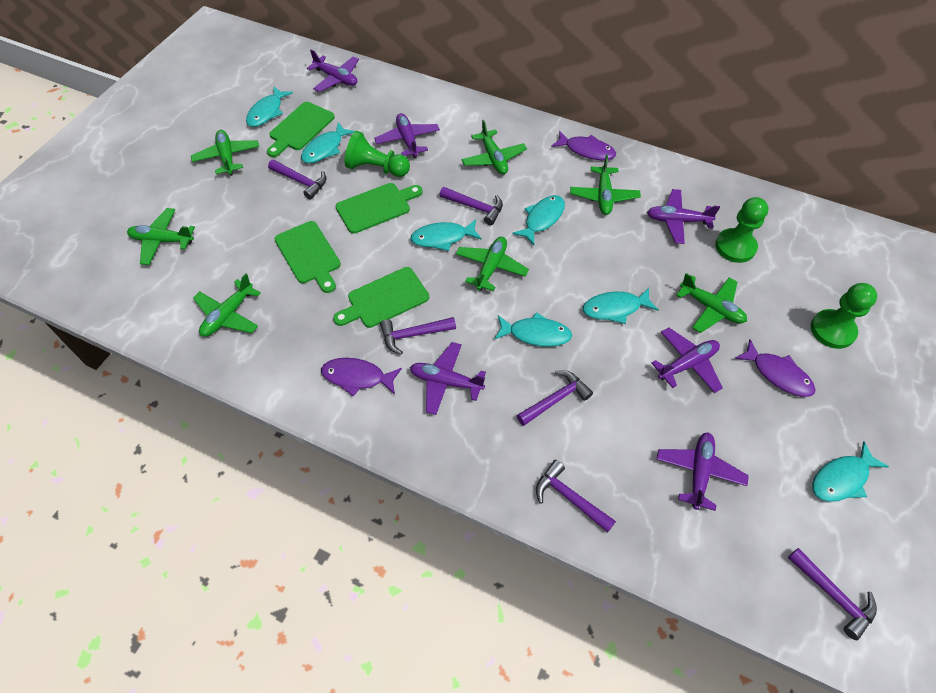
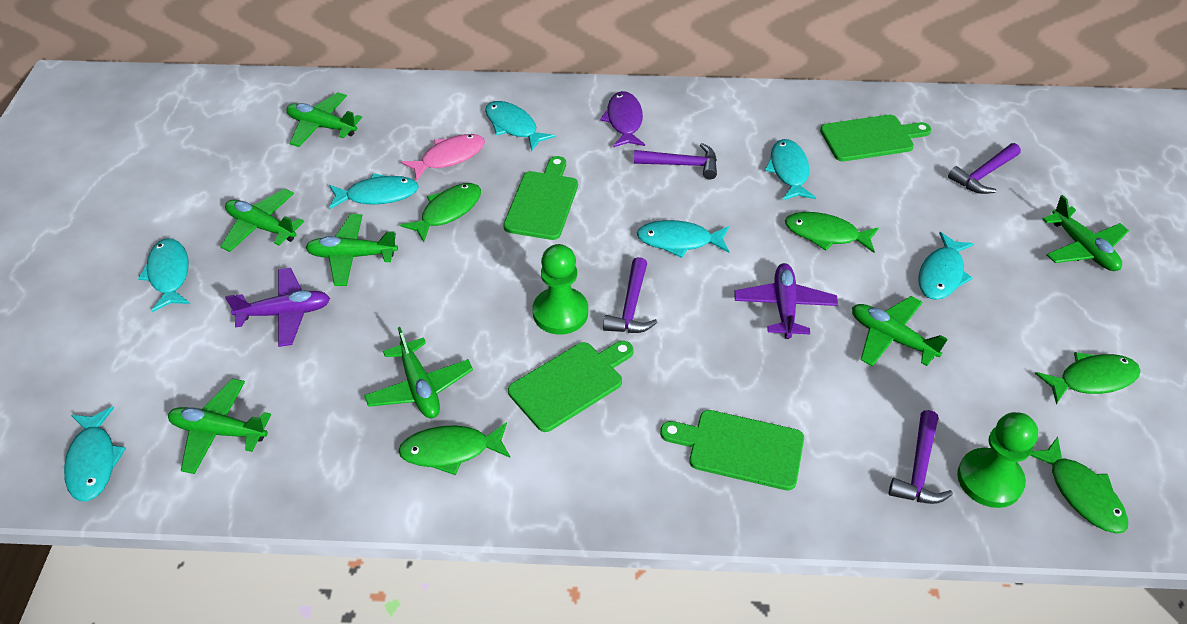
green fish: none = 0 -> [398,422,510,475] [400,183,481,242] [785,212,879,253] [1030,437,1128,534] [1035,352,1141,404] = 5
green pawn: [345,131,410,177] [715,197,768,263] [811,283,877,349] = 3 -> [533,244,588,335] [957,412,1038,508] = 2
pink fish: none = 0 -> [401,134,485,181] = 1
purple fish: [321,358,402,396] [551,131,616,160] [735,340,816,397] = 3 -> [600,91,645,147] = 1
purple hammer: [268,160,326,200] [380,317,456,355] [440,187,503,225] [517,370,593,426] [536,460,616,533] [788,548,877,640] = 6 -> [603,257,658,333] [634,143,717,179] [889,410,953,504] [948,143,1021,194] = 4
purple plane: [307,49,359,92] [374,113,440,158] [410,342,486,415] [647,189,720,244] [652,327,723,393] [656,433,749,511] = 6 -> [225,268,330,347] [734,263,838,339] = 2

